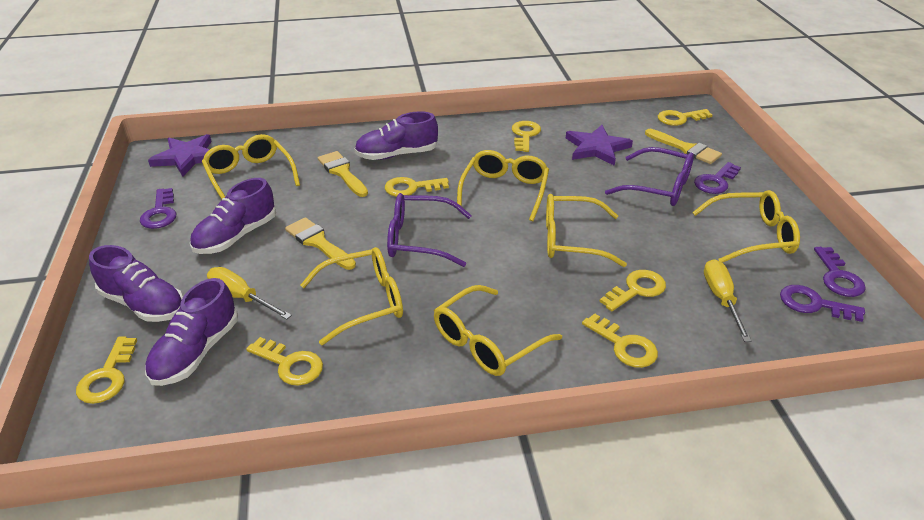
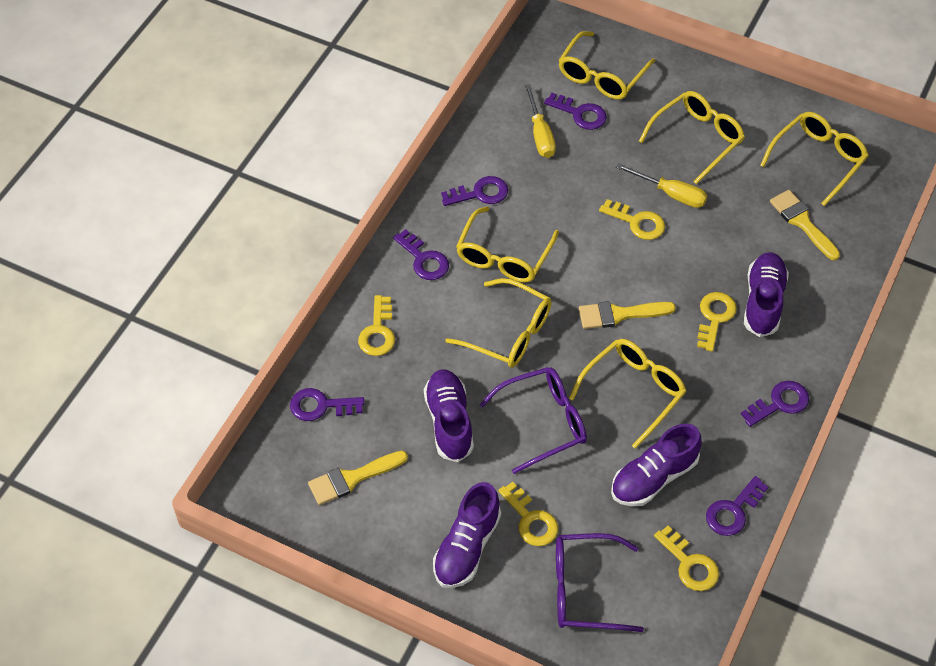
purple key: [140,188,176,229] [694,162,741,194] [780,285,865,322] [814,247,866,297] = 4 -> [290,388,364,421] [393,229,449,280] [441,176,508,206] [544,93,607,130] [706,476,768,536] [741,381,809,427] = 6
purple star: [148,134,212,176] [566,125,633,166] = 2 -> none = 0
yellow key: [76,337,137,404] [246,337,323,386] [385,177,449,197] [512,121,541,152] [582,313,658,368] [600,270,666,311] [658,109,712,126] = 7 -> [358,295,395,356] [498,482,558,546] [599,199,665,240] [654,526,719,591] [697,292,737,352] = 5

